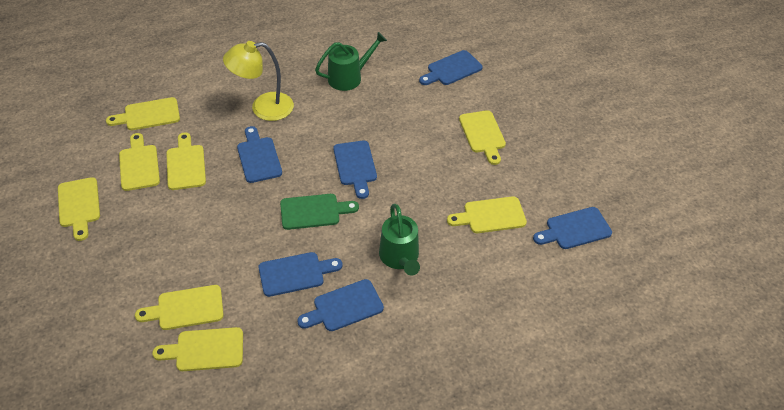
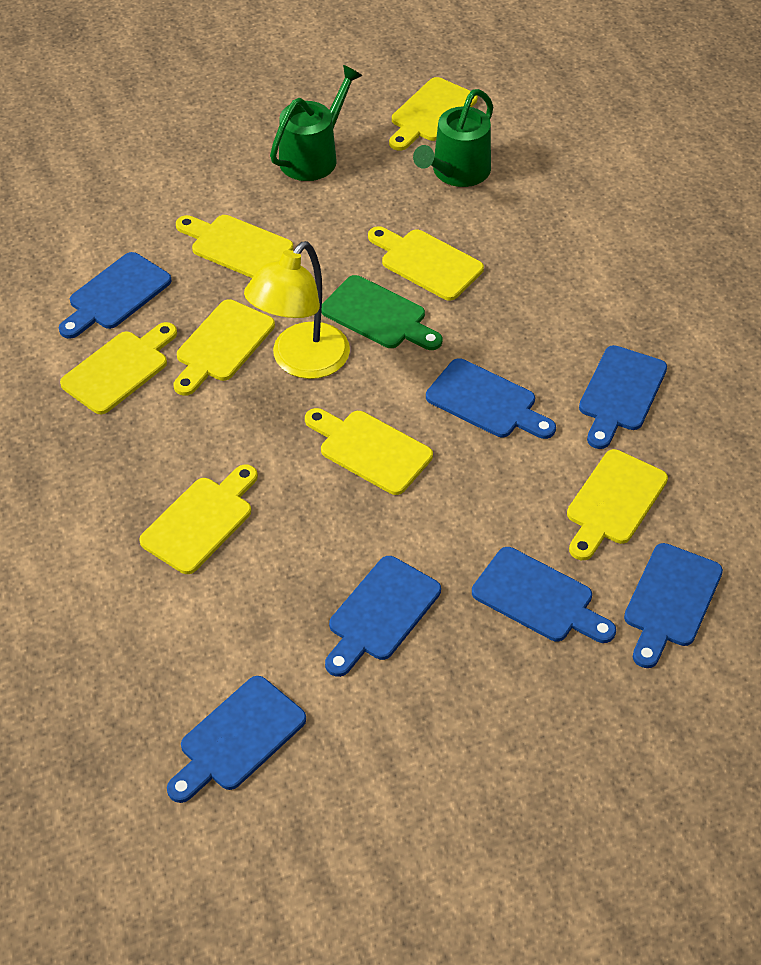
blue cutting board: [237,126,282,183] [258,252,343,297] [297,279,384,331] [333,141,377,199] [419,50,483,85] [533,207,612,249] = 6 -> [59,252,172,339] [167,676,306,803] [325,556,441,677] [426,358,556,439] [472,547,616,643] [579,345,667,449] [624,543,723,668] = 7

